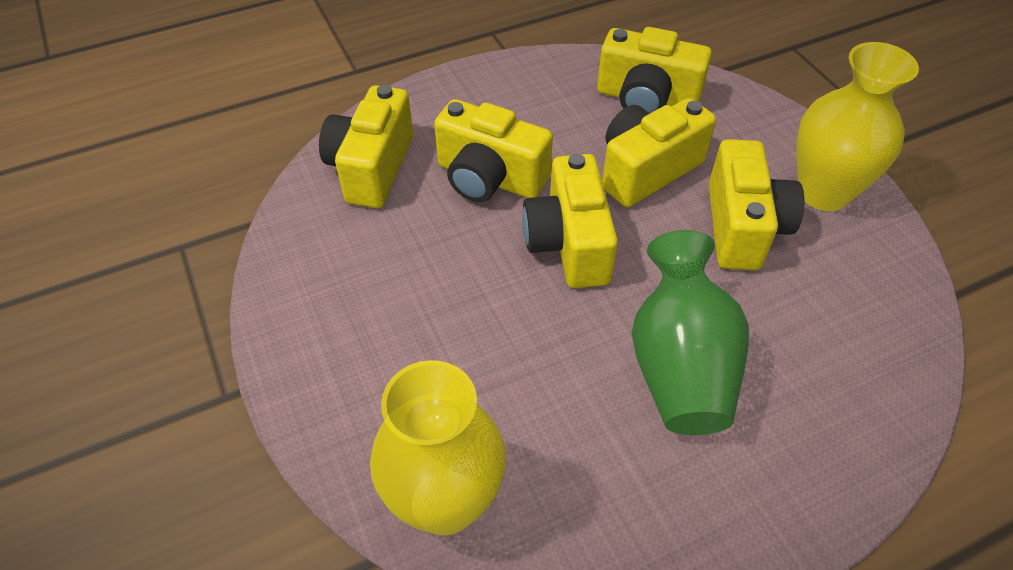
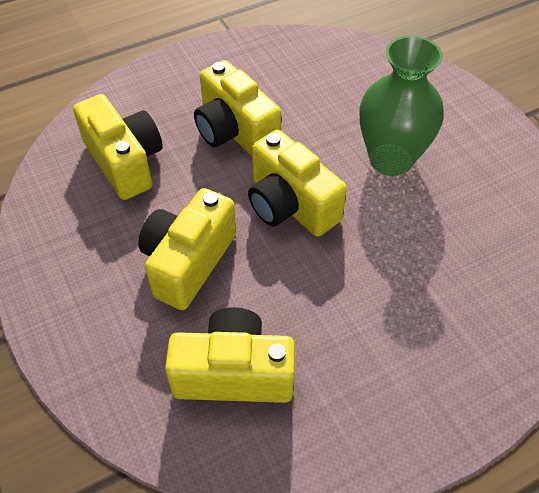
yellow camera: [319,85,413,208] [434,99,553,202] [522,153,618,288] [597,27,712,113] [602,98,716,207] [709,139,804,270] = 6 -> [73,94,163,200] [138,188,236,310] [165,307,295,403] [194,60,281,156] [248,130,347,237] = 5
yellow vase: [370,360,506,536] [796,42,919,211] = 2 -> none = 0

